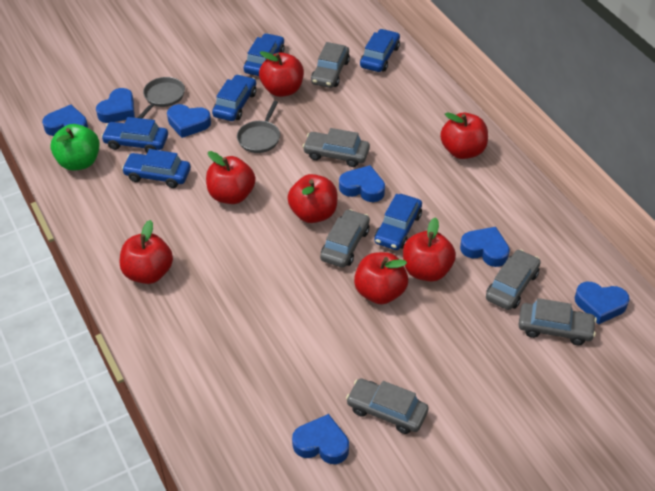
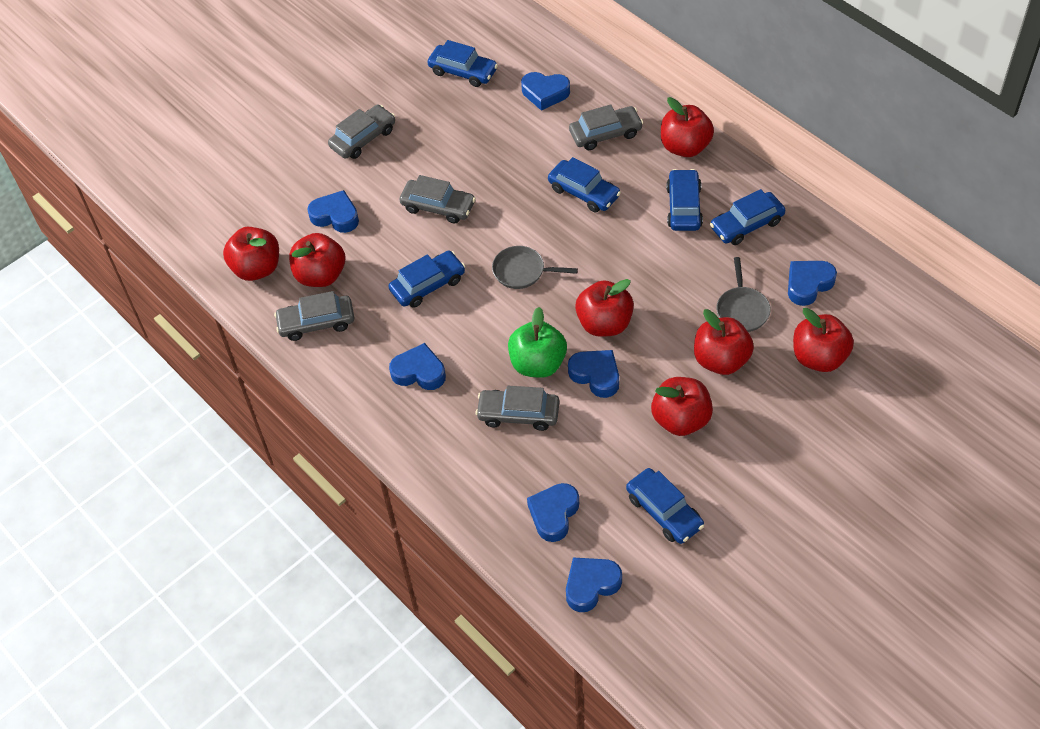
grey car: [303,128,370,167] [311,42,350,88] [320,209,370,268] [346,378,429,434] [486,249,541,310] [518,298,597,345] = 6 -> [274,291,354,341] [328,105,395,159] [400,175,476,223] [476,386,559,431] [569,104,643,150] = 5

